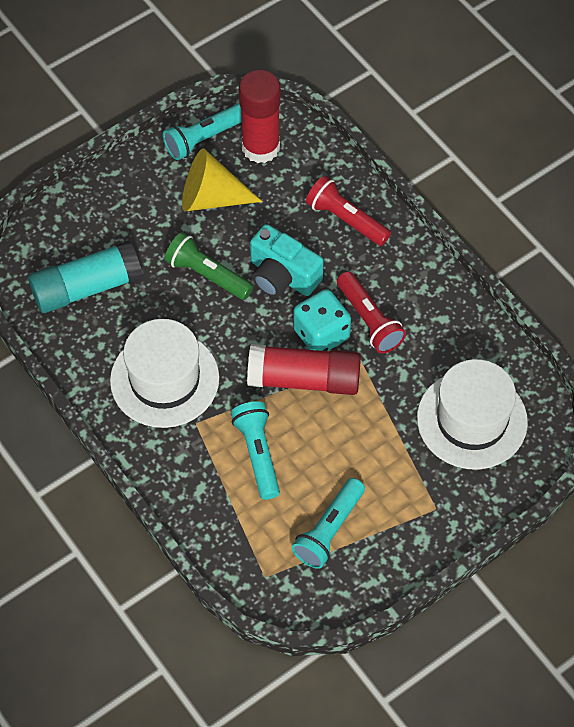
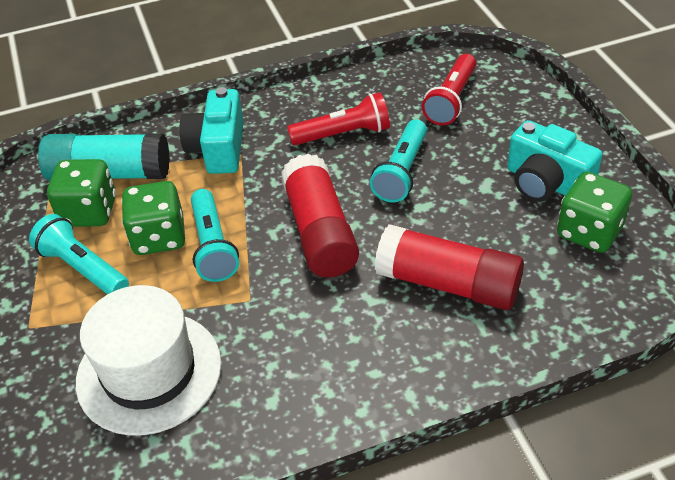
green dice: none = 0 -> [47,159,116,227] [121,181,185,255] [557,172,632,253] = 3
green flashlight: [164,232,253,300] = 1 -> none = 0
turquoise camera: [250,224,324,298] = 1 -> [180,87,244,174] [507,120,603,202] = 2
turquoise dice: [293,289,351,351] = 1 -> none = 0
white hat: [110,319,219,428] [417,359,528,470] = 2 -> [76,285,221,436] = 1
yellow cone: [182,148,262,212] = 1 -> none = 0

